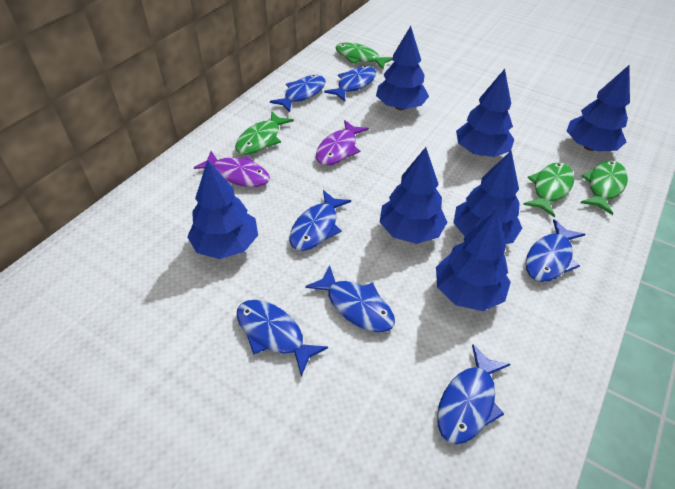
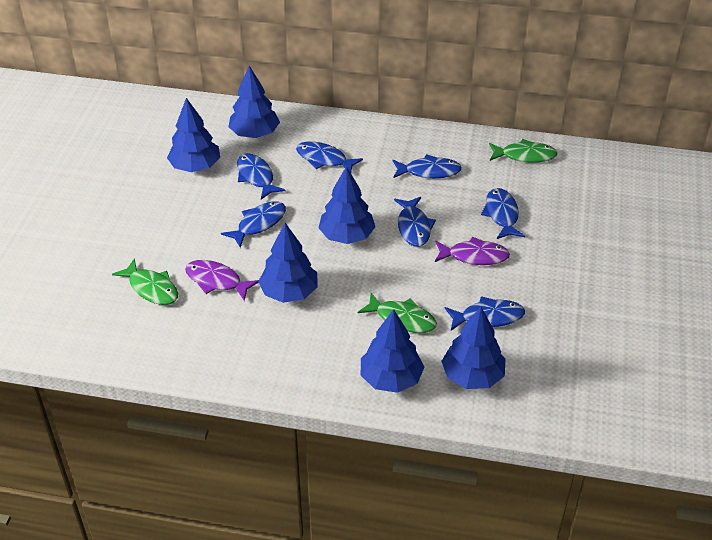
blue tree: [187,160,258,259] [376,26,429,110] [380,147,447,244] [436,210,511,311] [453,151,522,244] [456,69,514,157] [567,65,630,151] = 7 -> [167,98,220,172] [229,66,280,138] [258,223,318,303] [318,166,375,244] [361,309,425,393] [441,307,505,389] = 6
green fish: [235,111,294,155] [335,42,393,69] [523,162,574,217] [580,161,628,215] = 4 -> [112,258,178,305] [358,293,437,333] [489,139,557,163] = 3

